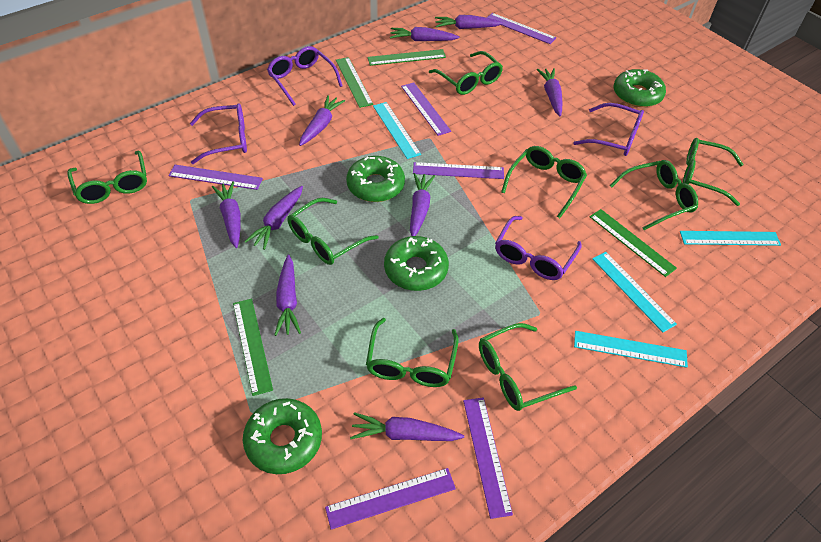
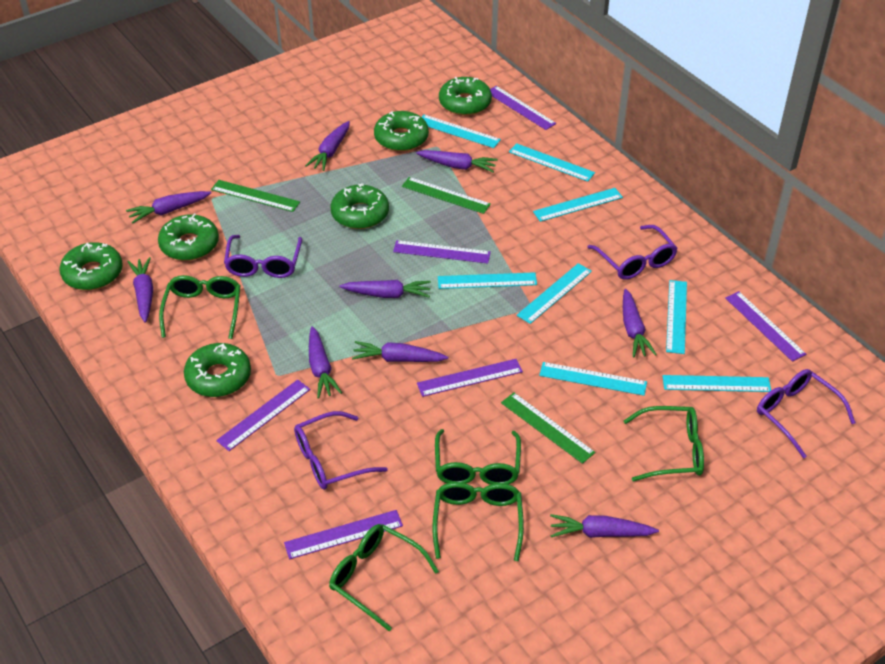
green donut: [243,398,322,474] [346,156,405,202] [384,236,449,291] [614,69,666,107] = 4 -> [60,242,123,290] [158,214,219,261] [184,343,251,397] [331,183,389,229] [374,111,429,151] [439,77,492,115] = 6
green glasses: [67,151,147,204] [288,198,379,265] [366,318,458,387] [429,51,503,95] [479,323,577,411] [501,146,587,218] [610,160,698,230] [683,138,744,206] = 8 -> [159,275,241,339] [329,524,439,631] [432,482,524,561] [435,429,521,485] [624,406,704,481] = 5
green ruler: [233,299,273,396] [336,57,373,108] [368,49,446,66] [590,209,677,277] = 4 -> [211,180,300,212] [402,177,491,214] [501,392,595,464] = 3
turquoise ruler: [373,102,421,159] [574,331,688,368] [592,252,677,332] [680,231,781,246] = 4 -> [422,115,501,148] [438,272,537,289] [509,143,595,182] [517,263,592,324] [533,188,623,222] [539,362,647,396] [663,375,771,392] [666,280,687,354] = 8

